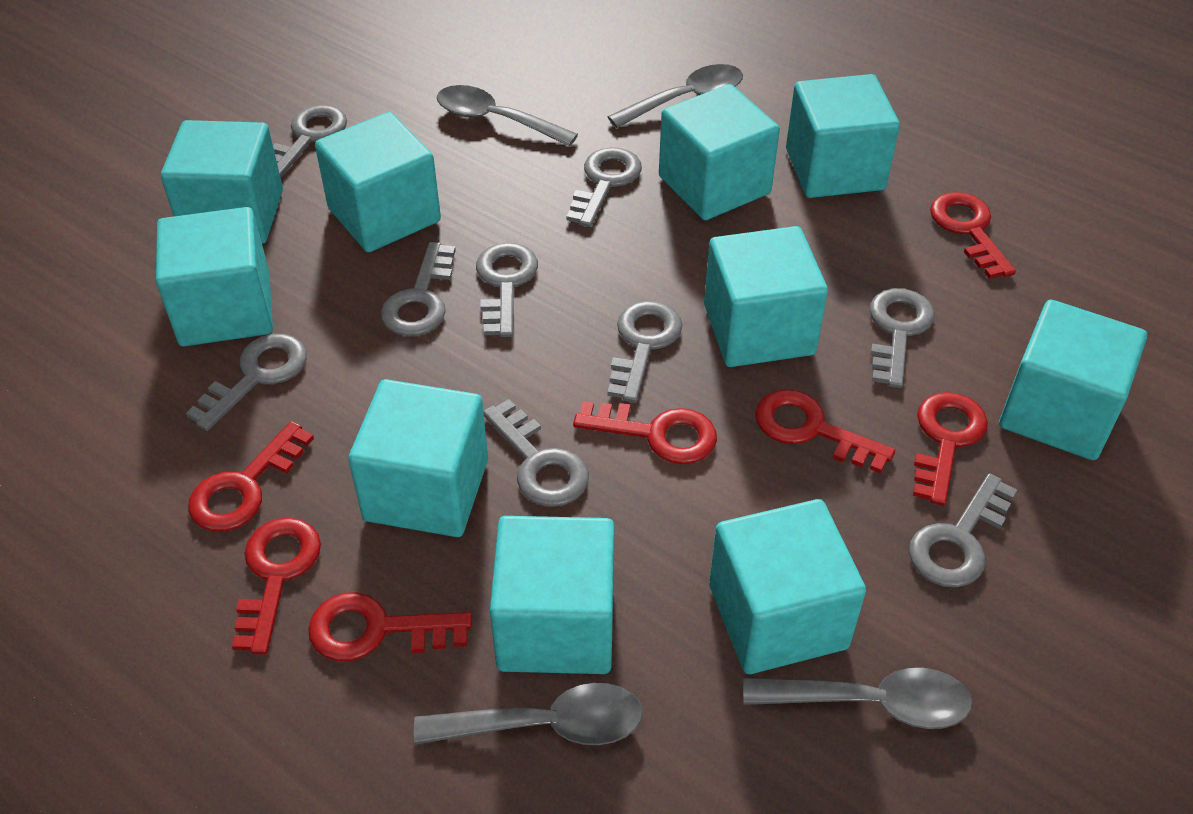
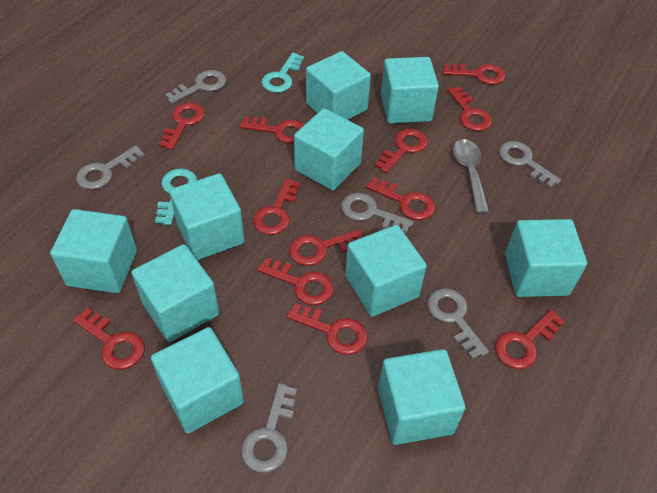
grey key: [186,334,307,431] [273,105,347,177] [381,242,456,336] [476,243,538,337] [483,399,589,507] [566,147,642,227] [608,301,682,403] [870,288,935,388] [909,473,1017,587] = 9 -> [76,145,144,190] [165,70,226,104] [241,383,297,473] [341,193,414,233] [427,288,489,359] [499,141,561,188] = 6
grey spoon: [414,683,643,745] [437,85,578,147] [608,64,743,128] [743,668,973,729] = 4 -> [453,139,489,213] = 1
red key: [188,421,314,532] [232,517,321,655] [308,592,472,662] [573,401,717,464] [755,389,895,473] [913,392,988,506] [930,192,1016,279] = 7 -> [73,308,145,370] [159,102,205,150] [240,117,304,144] [253,178,300,235] [257,257,334,305] [286,303,368,355] [289,229,363,266] [366,177,435,220] [375,129,428,173] [443,64,505,85] [448,87,492,131] [495,310,565,369] = 12
turquoise key: none = 0 -> [155,168,197,225] [262,53,304,93] = 2

